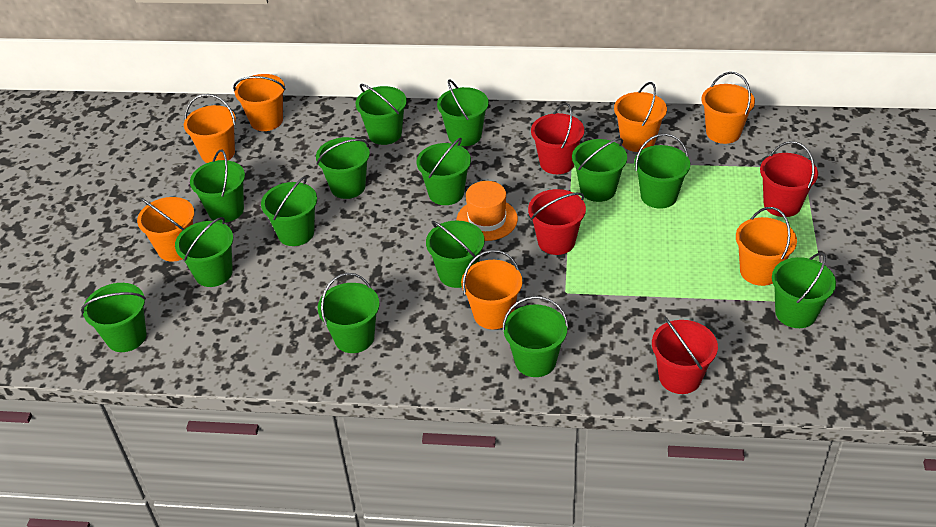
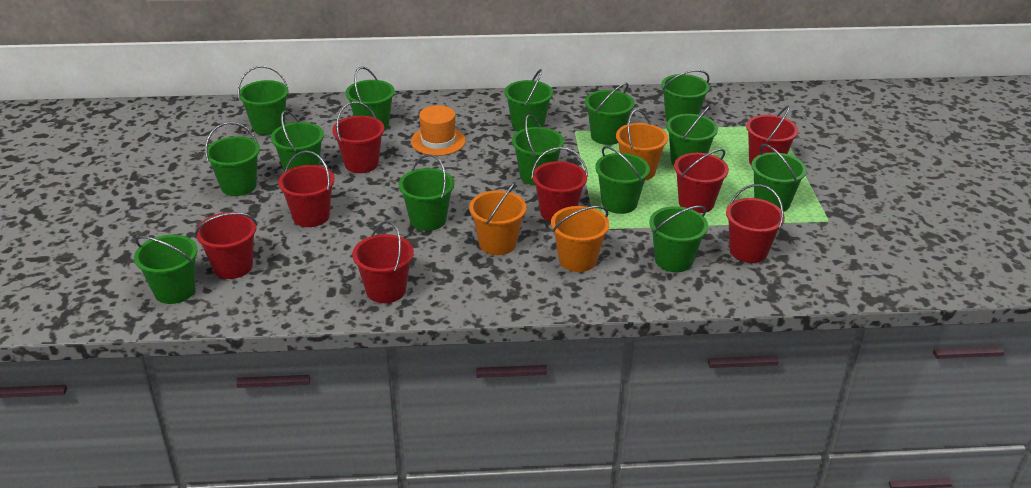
orange bucket: [137,197,194,261] [184,94,236,163] [233,74,286,131] [461,250,522,329] [614,82,667,152] [702,72,755,144] [736,207,797,286] = 7 -> [469,182,527,255] [551,206,609,272] [616,109,668,180] = 3
red bucket: [528,189,586,255] [531,103,585,174] [652,317,718,394] [760,141,818,217] = 4 -> [195,212,257,279] [278,151,335,227] [332,102,384,173] [352,221,414,303] [531,147,588,222] [674,149,729,213] [726,184,785,263] [746,105,798,165] = 8

